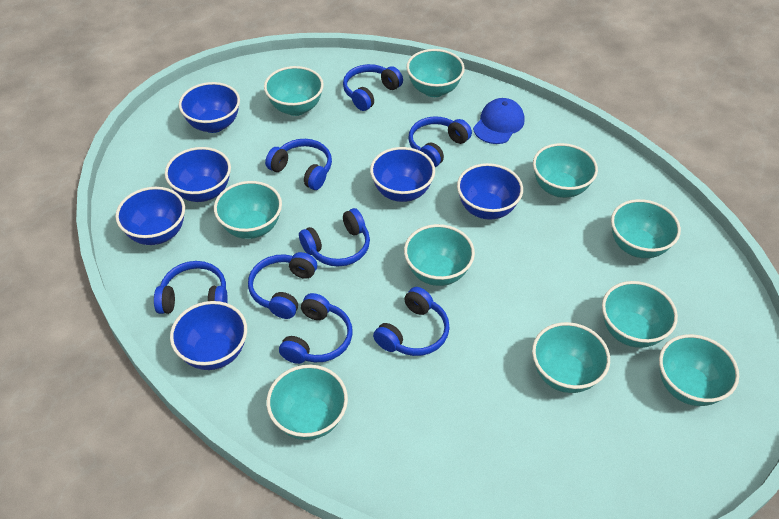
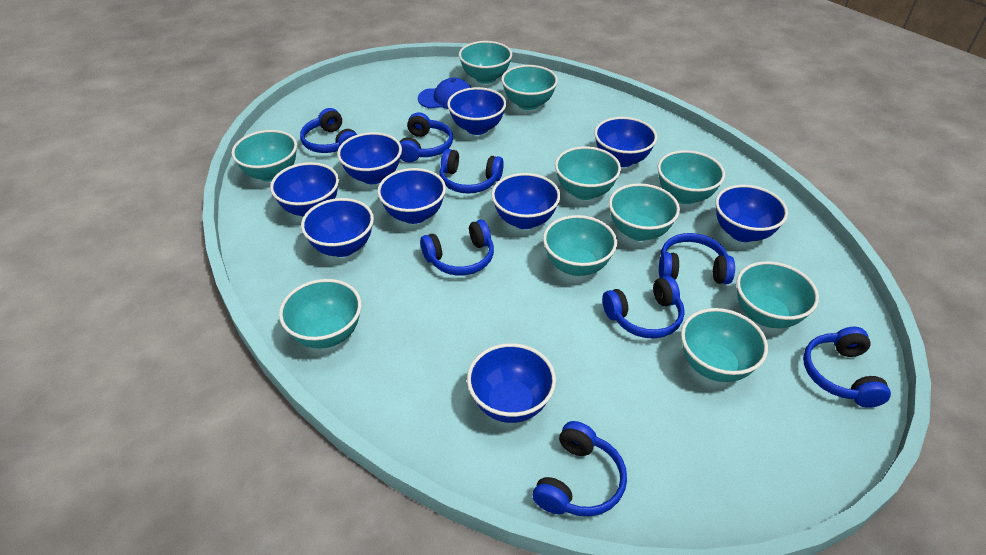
blue bowl: [116,187,185,245] [165,147,231,202] [170,301,247,370] [179,82,240,133] [370,147,435,202] [457,163,523,220] = 6 -> [270,162,339,217] [301,198,374,257] [337,132,402,184] [377,168,446,224] [447,87,506,135] [467,343,556,423] [491,173,560,229] [594,117,657,167] [715,185,788,242] = 9

